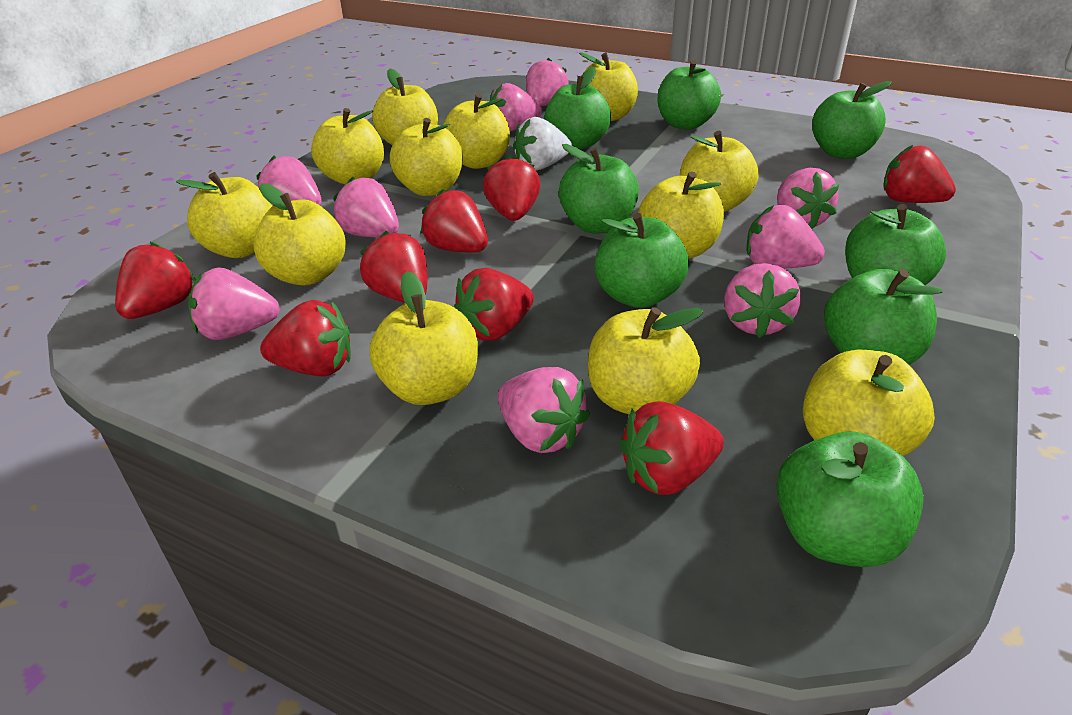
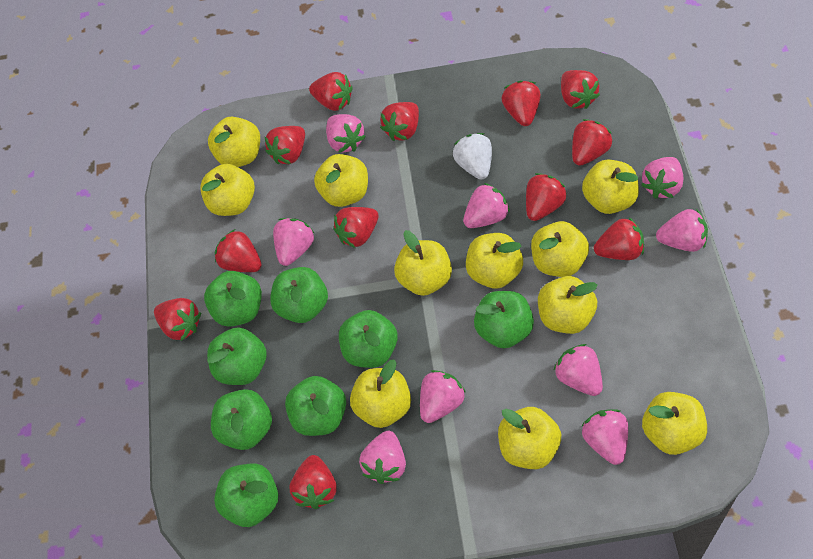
red strawberry: [115,242,196,319] [260,300,351,377] [360,231,427,303] [420,189,488,253] [454,268,534,341] [483,155,540,221] [619,401,724,495] [883,145,956,203] = 8 -> [154,298,201,341] [214,229,262,272] [265,126,305,165] [290,455,337,509] [309,72,353,111] [333,207,379,248] [380,102,419,141] [501,80,541,126] [526,173,567,221] [561,70,600,109] [572,119,612,166] [594,217,644,260] = 12
yellow apple: [176,172,273,258] [253,183,346,286] [311,108,384,185] [370,271,478,405] [372,69,438,145] [390,118,463,196] [443,94,510,169] [579,52,638,121] [588,307,704,415] [638,172,724,258] [680,131,759,212] [803,350,935,456] = 12 -> [200,164,255,216] [208,117,260,167] [314,154,368,207] [350,360,411,428] [394,230,452,296] [466,233,523,289] [498,407,561,469] [531,221,589,277] [538,276,598,334] [582,159,639,214] [642,392,707,455] = 11

